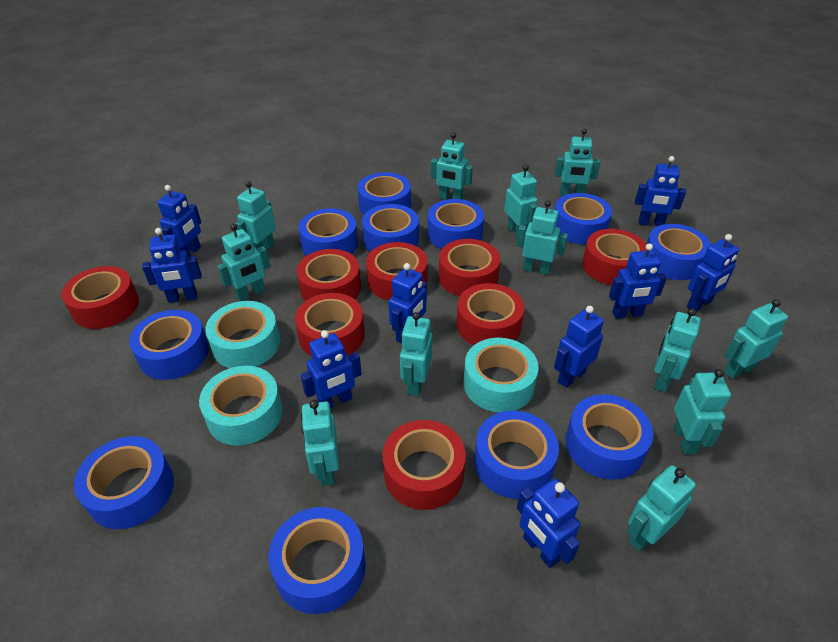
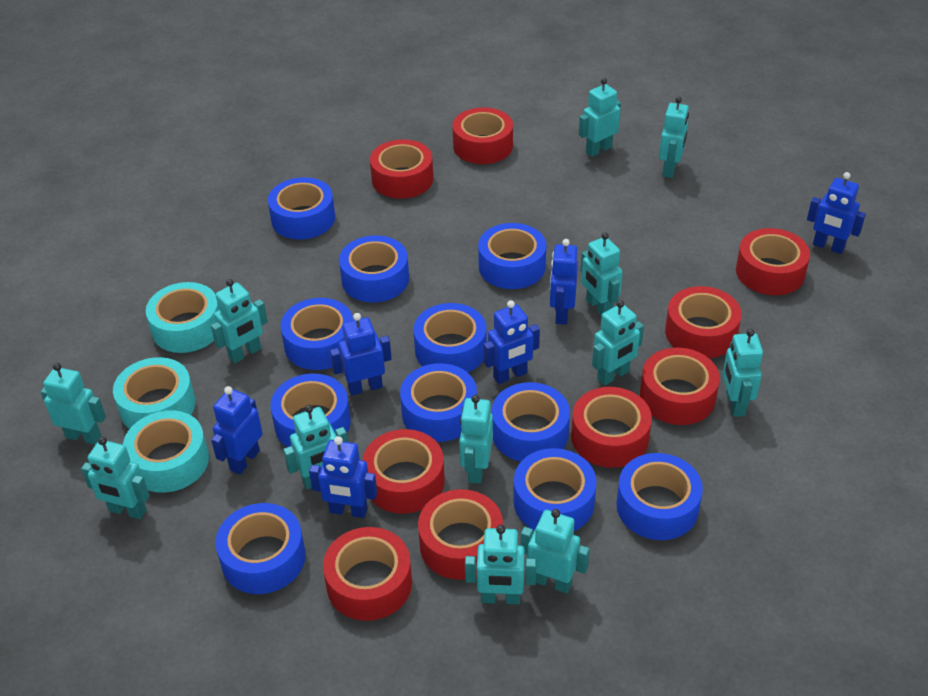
blue robot: [142,228,202,303] [158,185,201,257] [301,330,362,408] [388,263,427,343] [517,479,580,568] [554,306,604,388] [609,243,667,319] [635,156,686,226] [687,234,739,312] = 9 -> [211,386,263,475] [309,436,377,518] [330,313,392,396] [484,300,540,384] [550,239,578,324] [807,172,866,254] = 6
red tape: [62,266,139,329] [295,293,365,356] [297,249,361,301] [366,242,428,301] [382,420,466,510] [439,239,500,296] [456,283,524,345] [582,229,647,285] = 8 -> [323,527,412,621] [363,429,445,514] [370,139,433,199] [418,489,503,580] [453,107,513,164] [571,387,652,468] [640,348,720,425] [665,286,742,358] [736,228,810,295] = 9

